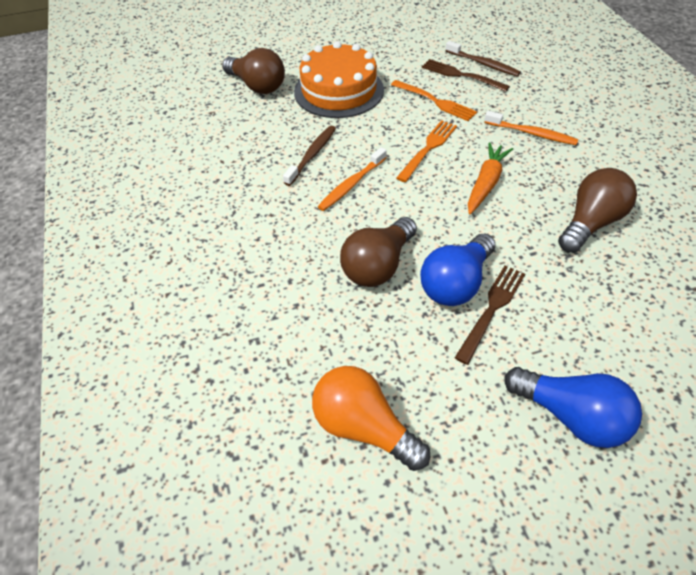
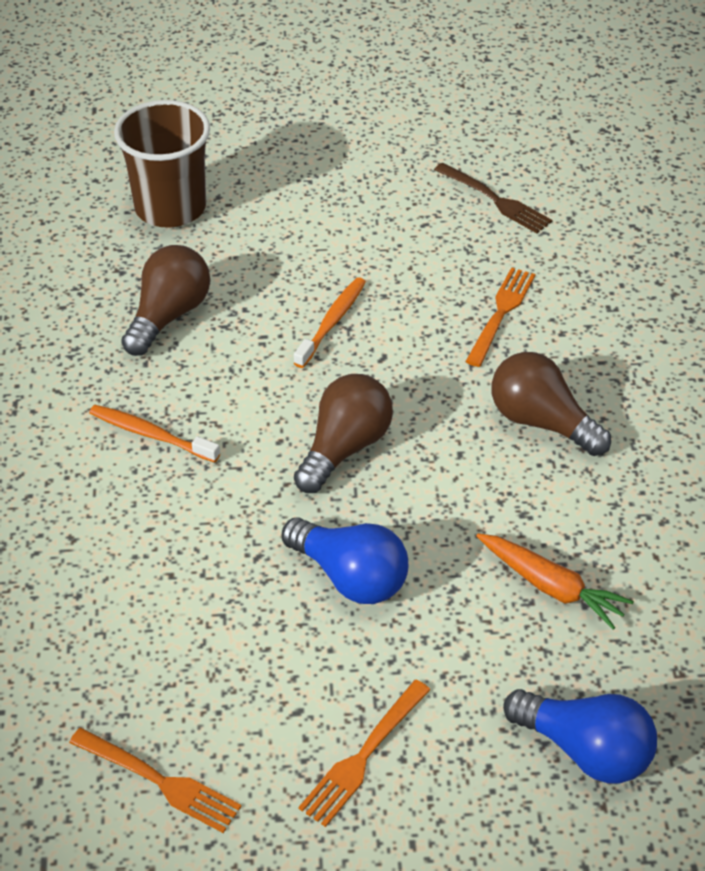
brown cup: none = 0 -> [114,100,210,228] = 1
brown fork: [422,59,510,92] [455,265,525,365] = 2 -> [434,163,552,233] = 1
brown toothbrush: [283,126,336,186] [445,41,521,77] = 2 -> none = 0
orange cake: [294,41,384,118] = 1 -> none = 0
orange fork: [391,80,477,121] [396,120,457,182] = 2 -> [69,728,242,833] [298,680,430,827] [465,267,535,367] = 3
orange light bulb: [312,366,430,471] = 1 -> none = 0

